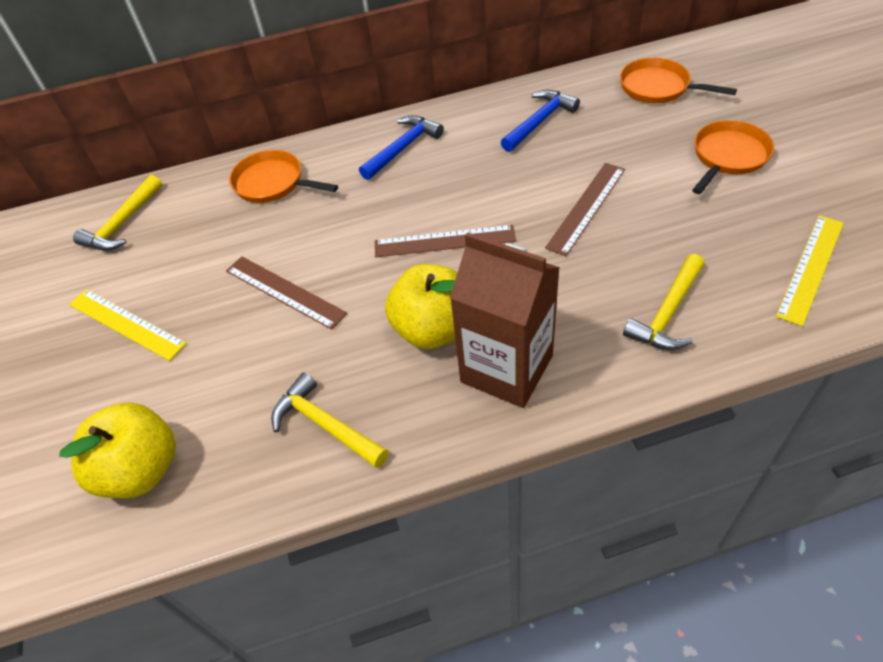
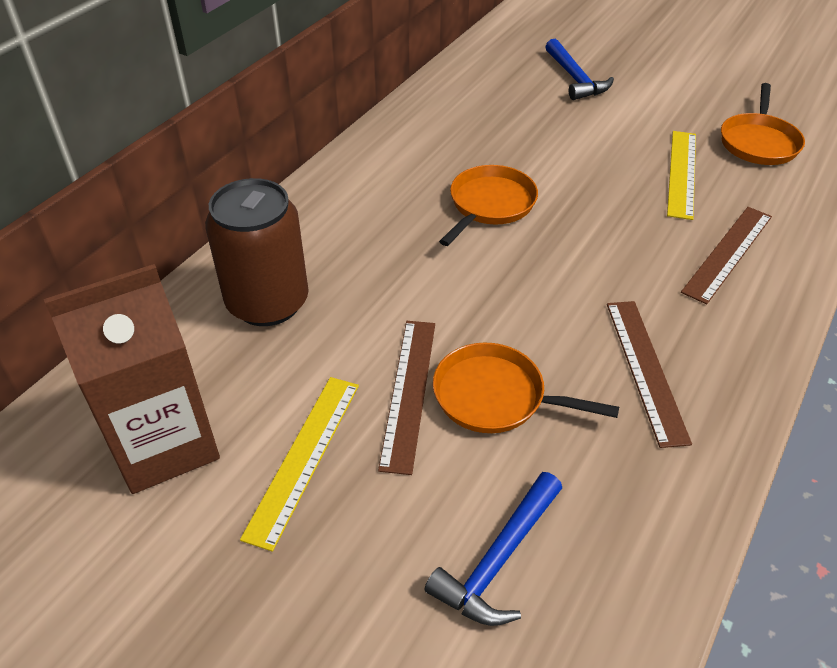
brown can: none = 0 -> [205,178,309,326] = 1
yellow apple: [59,402,176,498] [385,264,458,349] = 2 -> none = 0
yellow hammer: [73,175,162,251] [271,372,388,468] [623,254,705,350] = 3 -> none = 0

